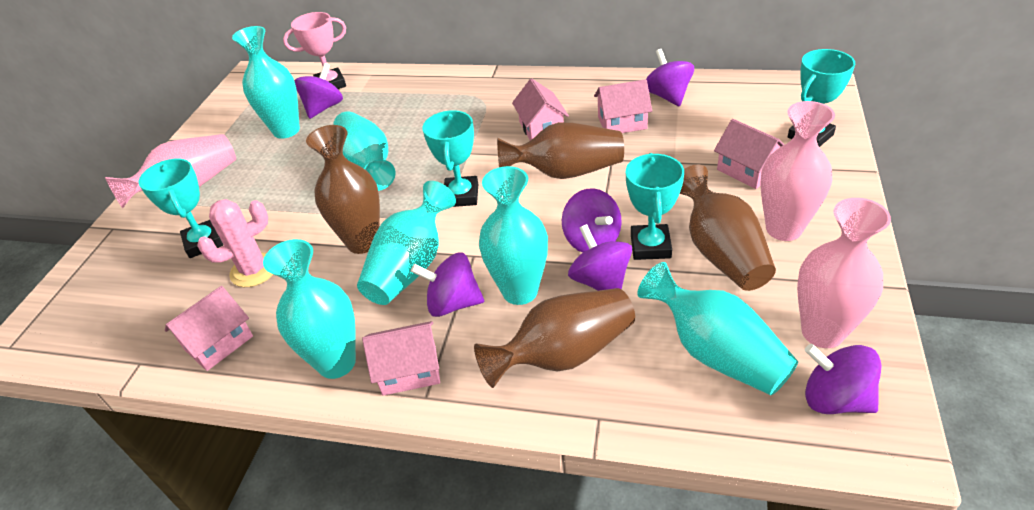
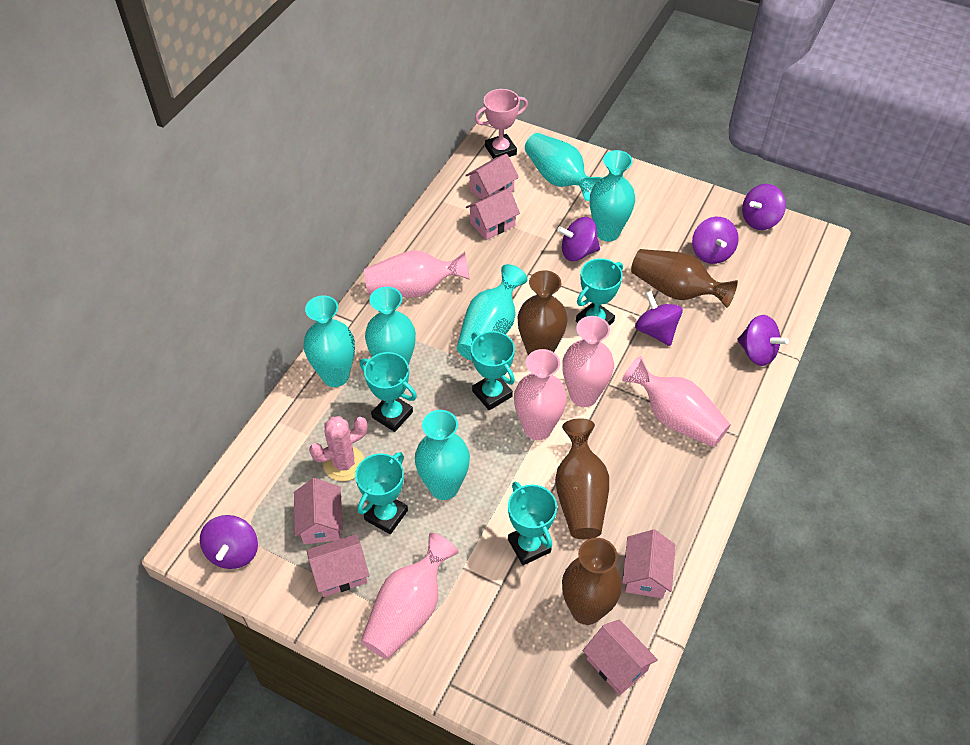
pink house: [165,286,253,371] [362,321,440,396] [512,79,569,140] [594,79,652,133] [714,119,785,189] = 5 -> [294,478,343,544] [307,534,369,597] [465,154,519,200] [466,188,520,240] [583,619,658,695] [622,530,675,598] = 6
pink vase: [105,134,236,208] [760,101,835,241] [797,198,891,348] = 3 -> [361,533,459,659] [364,250,469,297] [514,349,567,440] [562,316,614,407] [622,356,731,447] = 5
turquoise trophy: [139,158,223,258] [422,110,478,207] [626,153,684,260] [788,49,855,147] = 4 -> [355,452,408,534] [360,352,417,432] [471,331,515,410] [508,482,557,565] [576,258,623,326] = 5

